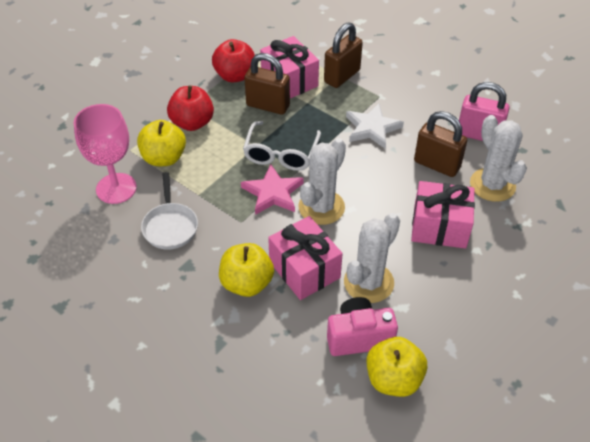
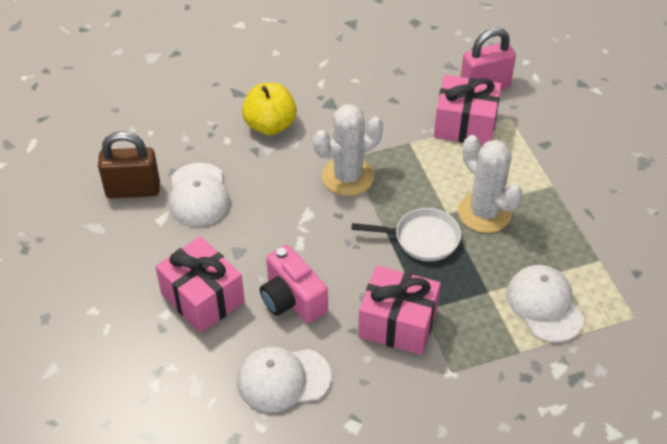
brown padlock: [244,53,290,115] [324,22,363,88] [414,111,467,177] = 3 -> [98,131,160,198] = 1
pink goblet: [74,104,137,204] = 1 -> none = 0
pink star: [241,164,304,215] = 1 -> none = 0
red apple: [167,86,214,131] [212,39,255,82] = 2 -> none = 0
white cactus: [298,138,346,225] [344,213,400,303] [470,115,527,202] = 3 -> [313,104,383,196] [458,135,523,233] = 2
white cap: none = 0 -> [169,163,230,227] [237,347,331,412] [506,265,584,343] = 3
white glasses: [243,121,321,171] = 1 -> none = 0
white star: [346,103,404,148] = 1 -> none = 0
yellow apple: [137,120,186,166] [219,243,274,297] [366,337,427,397] = 3 -> [242,83,297,135] = 1

